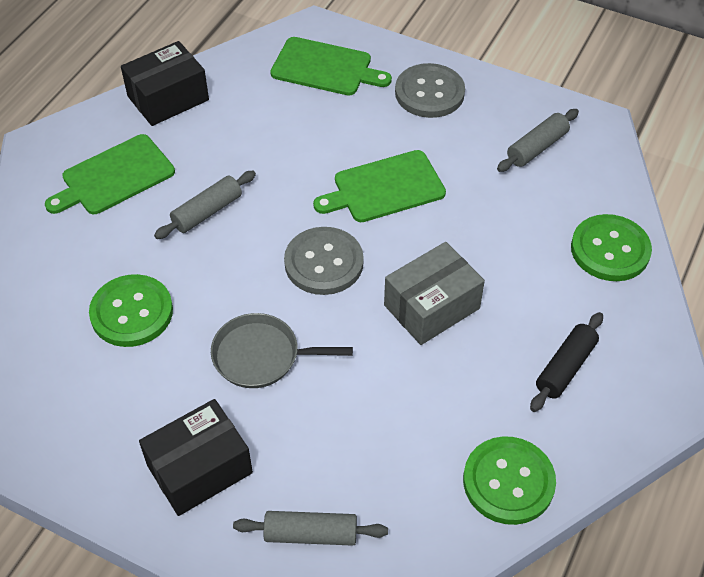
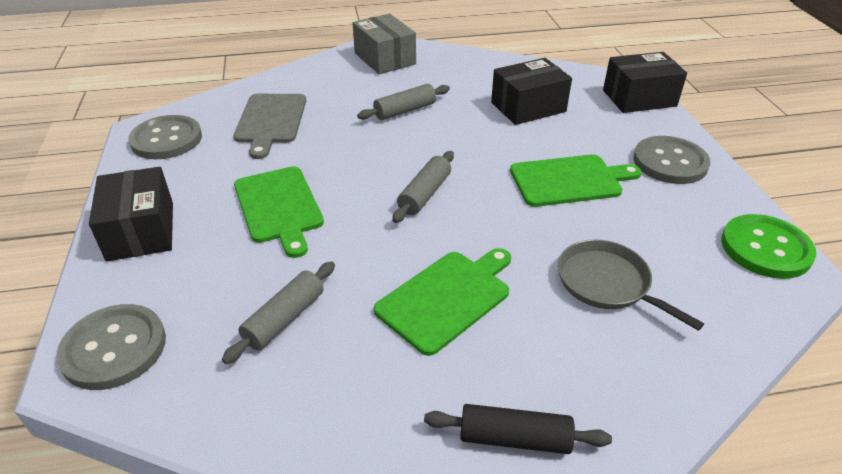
black box: [121,41,209,126] [139,399,253,516] = 2 -> [89,167,173,262] [491,58,572,125] [603,52,687,113] = 3
green button: [89,274,173,347] [463,436,556,525] [571,214,652,281] = 3 -> [721,214,816,279] = 1
grey button: [284,227,364,295] [395,63,465,118] = 2 -> [56,304,166,390] [128,115,202,159] [633,136,711,184] = 3
grey cutting board: none = 0 -> [234,94,306,159] = 1

